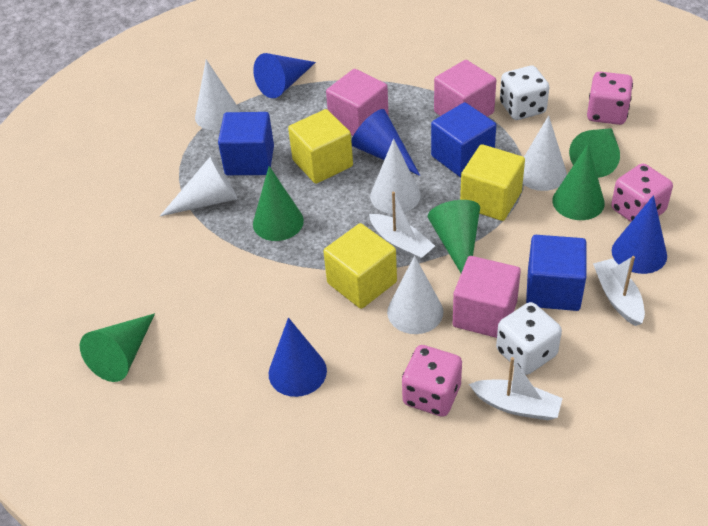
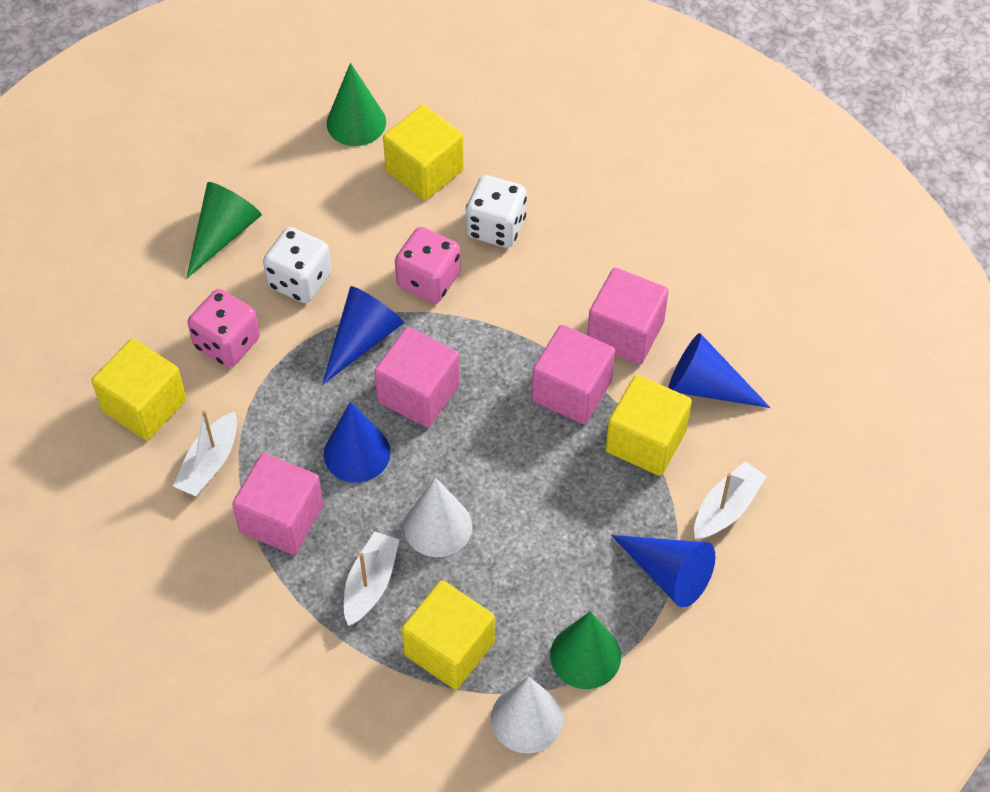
blue cube: [218,112,274,175] [431,102,496,177] [526,235,586,311] = 3 -> none = 0
green cone: [80,313,155,382] [253,166,304,241] [428,200,480,273] [552,144,605,220] [569,128,620,178] = 5 -> [186,182,262,279] [327,63,386,146] [550,611,621,689] = 3
pink cube: [326,69,389,136] [434,60,496,117] [453,256,521,338] = 3 -> [232,453,323,555] [374,327,460,428] [532,325,615,424] [587,268,669,365] = 4
pink dice: [402,345,462,417] [587,72,633,125] [611,163,673,222] = 3 -> [188,289,260,368] [395,227,461,303] = 2
white cone: [160,156,237,216] [195,59,240,130] [370,139,421,214] [387,256,443,334] [523,115,567,191] = 5 -> [404,477,472,557] [491,677,563,753] = 2
yellow cube: [288,109,353,184] [323,223,397,309] [460,144,525,221] = 3 -> [91,338,187,440] [383,105,464,200] [402,580,495,690] [606,375,692,476] = 4

